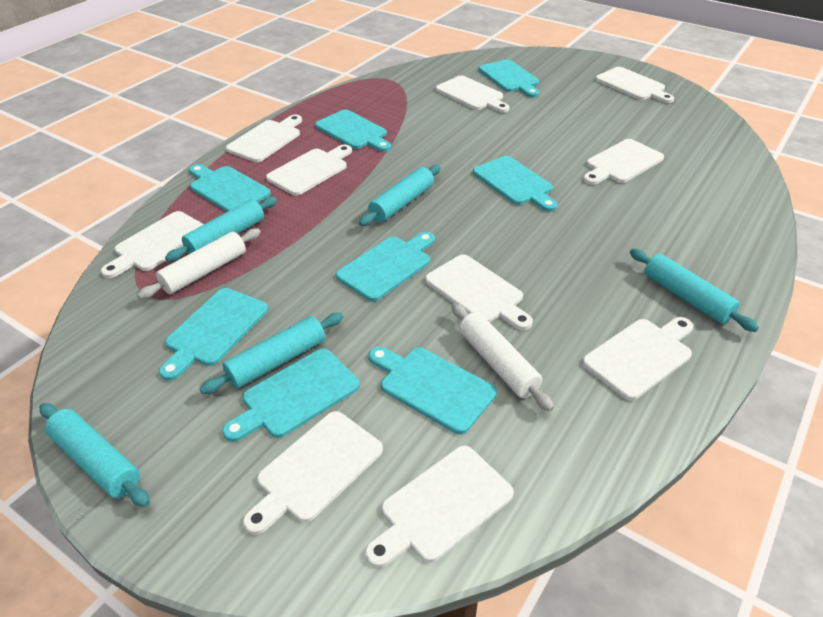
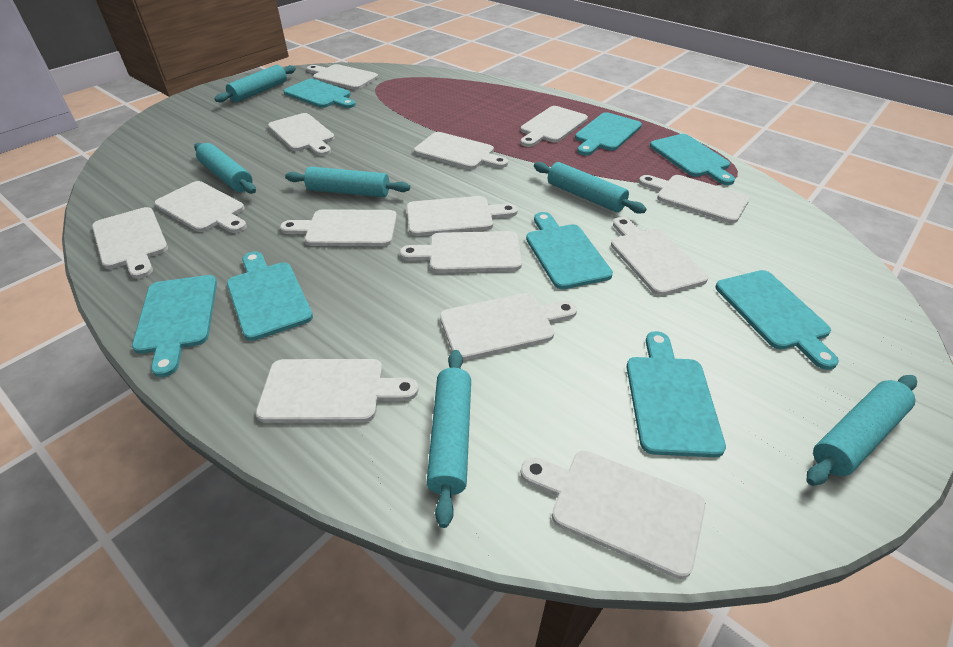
turquoise rolling pin: [40,403,150,507] [165,197,277,262] [200,313,343,394] [359,165,441,226] [630,249,759,332] = 5 -> [194,143,256,194] [214,65,296,102] [285,166,410,197] [426,350,471,528] [534,162,647,214] [807,375,917,486] = 6
white cutting board: [101,211,204,278] [226,115,302,162] [243,411,383,535] [266,145,352,196] [365,446,514,568] [425,255,533,330] [435,76,510,113] [582,317,693,400] [583,139,664,185] [595,67,674,103] = 10 -> [92,207,168,279] [154,181,247,233] [256,359,419,423] [268,113,335,156] [280,209,397,246] [307,64,378,90] [400,231,522,273] [406,196,518,236] [414,132,508,169] [440,293,577,360] [520,451,705,579] [521,106,588,147] [611,217,708,296] [639,175,750,223] = 14
white rolling pin: [137,228,261,299] [452,303,554,412] = 2 -> none = 0

